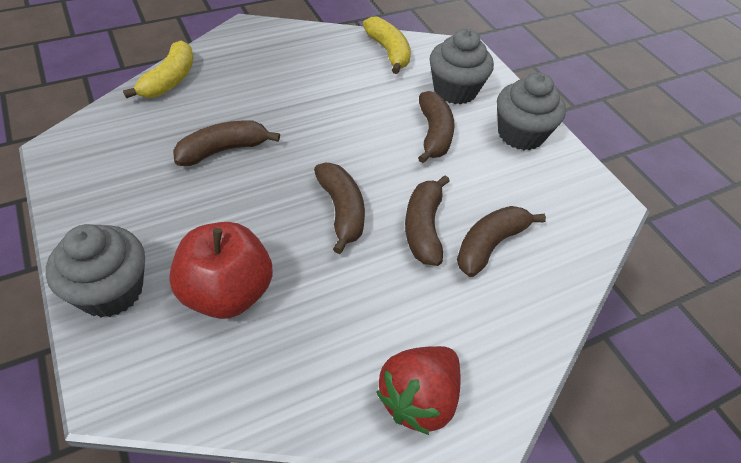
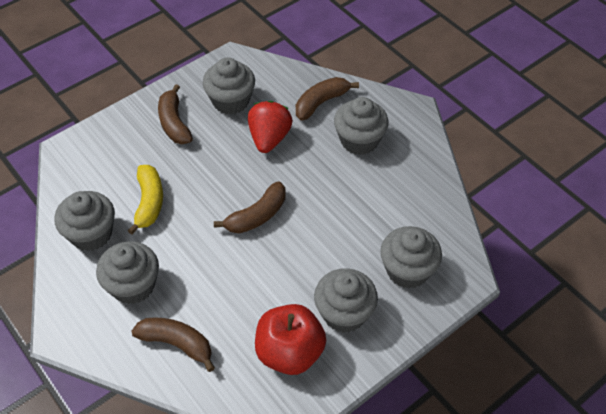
brown banana: [173,120,280,166] [314,163,365,254] [405,175,450,266] [418,91,455,163] [457,206,546,277] = 5 -> [131,318,215,372] [158,84,193,144] [214,182,286,233] [296,77,359,121] = 4
grey cupcake: [46,224,145,317] [429,29,494,104] [497,72,566,150] = 3 -> [54,191,115,251] [96,241,159,304] [203,57,255,115] [314,268,378,333] [334,97,389,155] [380,226,442,289] = 6
yellow banana: [123,40,193,98] [362,17,411,74] = 2 -> [128,165,163,234] = 1

